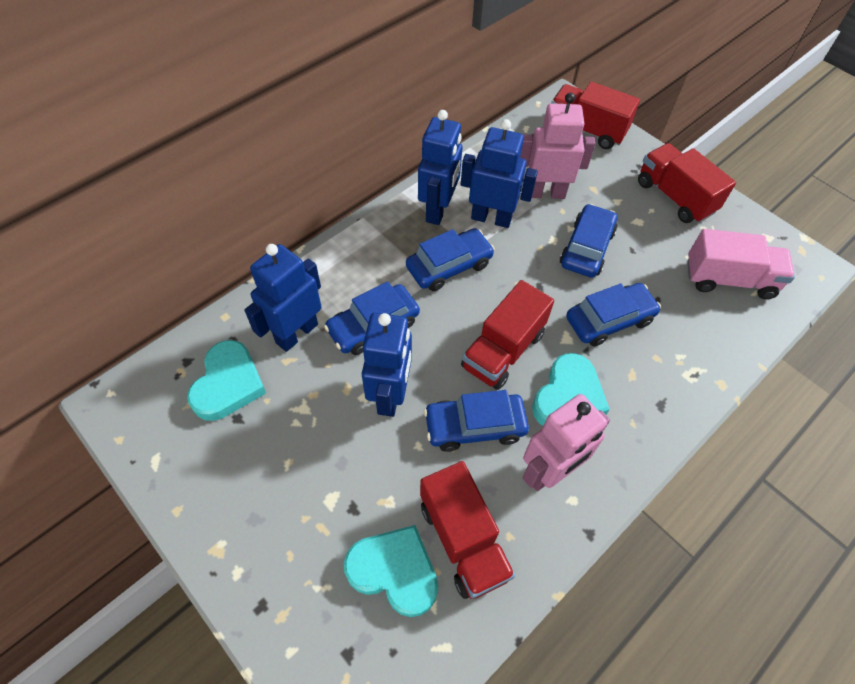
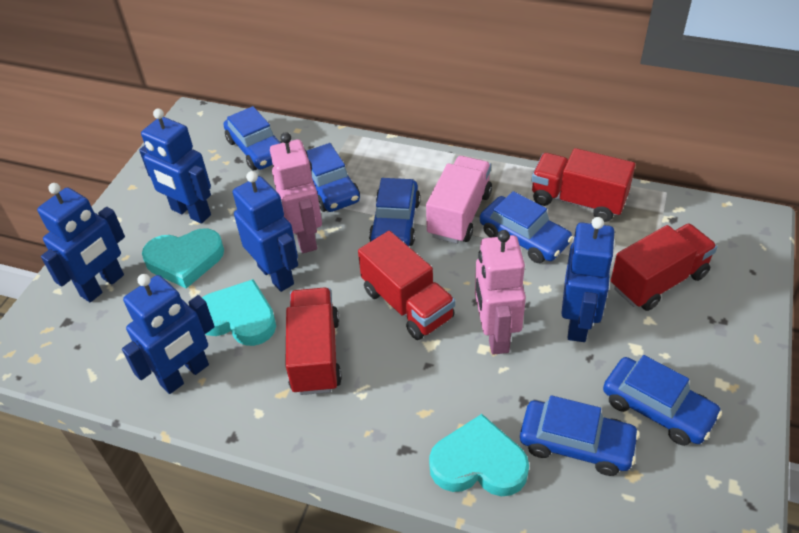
blue car: [324,282,420,355] [406,228,495,291] [424,390,529,452] [560,204,617,277] [566,283,661,346] = 5 -> [224,106,282,170] [307,143,360,212] [369,178,421,246] [480,191,573,263] [520,395,640,476] [603,355,722,446] = 6
blue robot: [245,244,322,352] [362,313,412,417] [418,110,463,225] [461,119,538,228] = 4 -> [37,183,125,302] [122,274,215,394] [139,108,211,224] [233,171,298,292] [561,217,616,342] = 5

